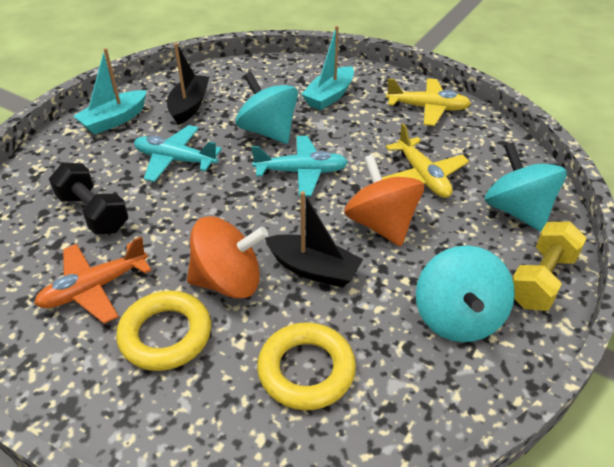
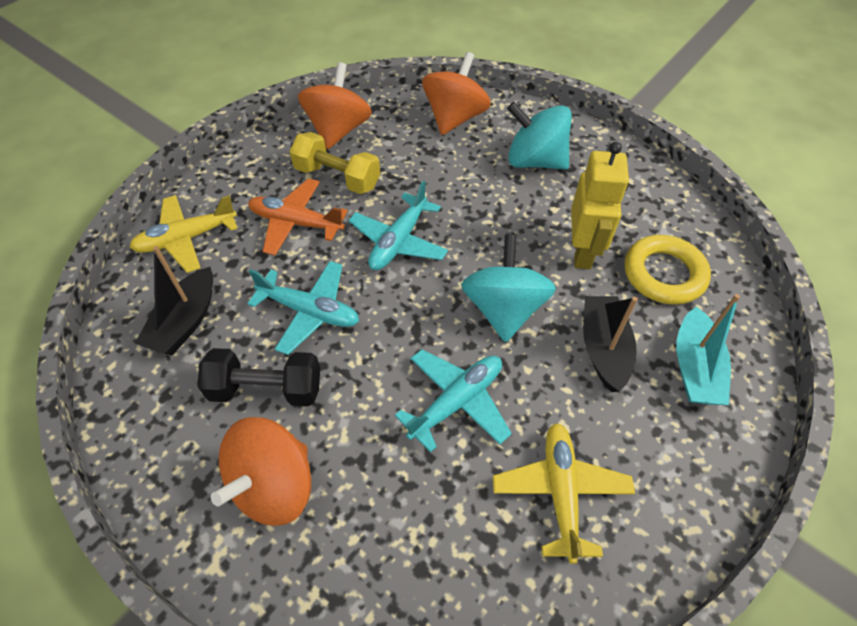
orange spinning top: [187,216,268,299] [344,154,424,246] = 2 -> [211,417,311,526] [298,62,372,149] [422,52,491,135] = 3
turquoise boat: [73,48,147,135] [301,25,354,110] = 2 -> [676,294,740,405] = 1
turquoise plane: [134,125,222,182] [251,136,348,196] = 2 -> [247,261,359,355] [348,180,448,270] [395,349,512,453] = 3
turquoise spinning top: [236,72,298,144] [416,246,515,342] [485,142,567,231] = 3 -> [461,235,556,342] [507,102,572,170] = 2
yellow ring: [116,291,211,371] [257,322,356,410] = 2 -> [624,235,711,305] = 1
yellow robot: none = 0 -> [571,142,629,269] = 1

